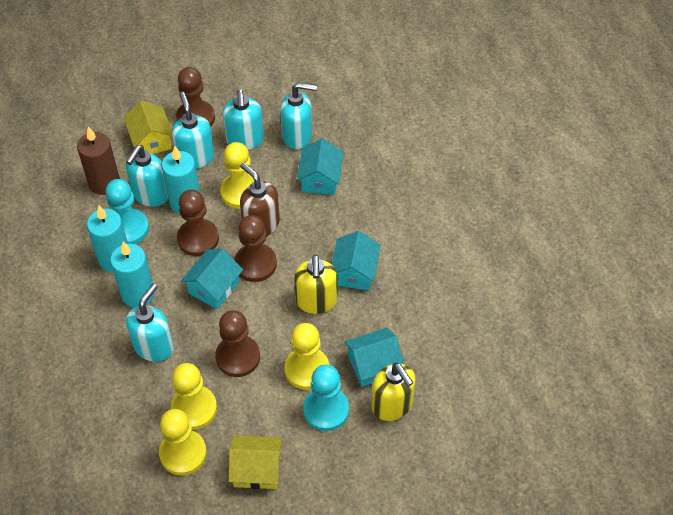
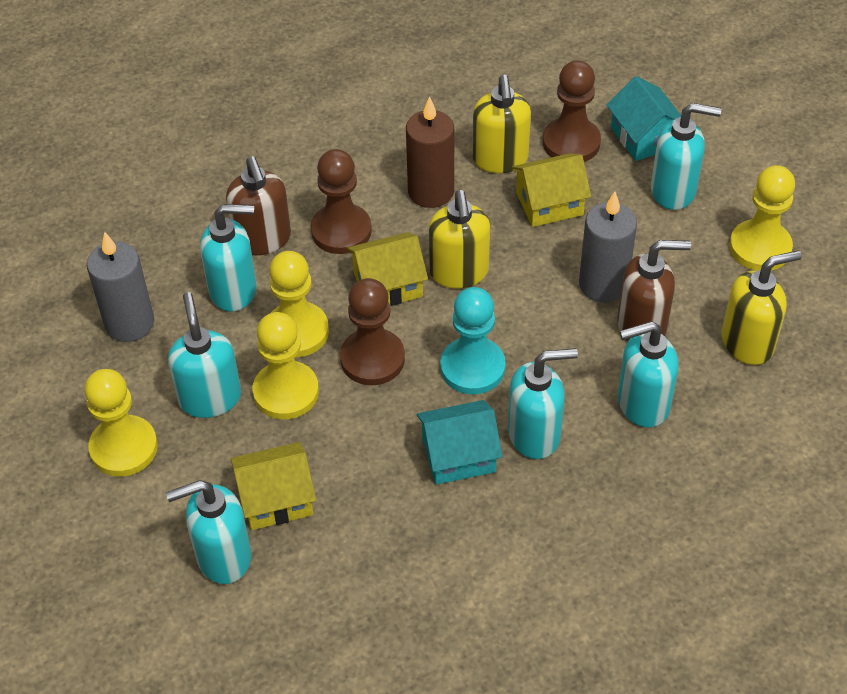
brown pawn: [176,67,215,127] [177,190,219,256] [215,310,260,377] [235,215,277,282] = 4 -> [311,149,372,254] [340,278,405,385] [543,60,601,162] = 3
brown soap dispenser: [240,162,280,236] = 1 -> [226,156,291,255] [617,240,691,341] = 2
grey candle: none = 0 -> [87,232,154,342] [579,192,637,302] = 2
turquoise candle: [87,206,128,272] [110,241,154,307] [162,146,200,213] = 3 -> none = 0
turquoise house: [181,248,243,309] [297,138,344,195] [332,231,381,291] [344,328,404,387] = 4 -> [417,400,502,485] [607,76,681,161] = 2
turquoise pawn: [106,179,149,244] [303,364,349,431] = 2 -> [440,287,506,394] = 1
turquoise soap dispenser: [126,145,168,207] [126,284,174,362] [172,92,214,169] [223,89,264,150] [281,82,317,149] = 5 -> [166,480,251,584] [168,292,241,418] [200,204,257,311] [508,348,578,459] [617,321,679,428] [651,103,721,210] = 6
yellow house: [124,101,172,154] [229,435,282,489] = 2 -> [231,442,316,530] [347,232,428,306] [512,153,591,227] = 3
yellow soap dispenser: [294,254,337,314] [371,362,416,421] = 2 -> [429,190,490,289] [472,75,531,173] [721,250,802,365] = 3

